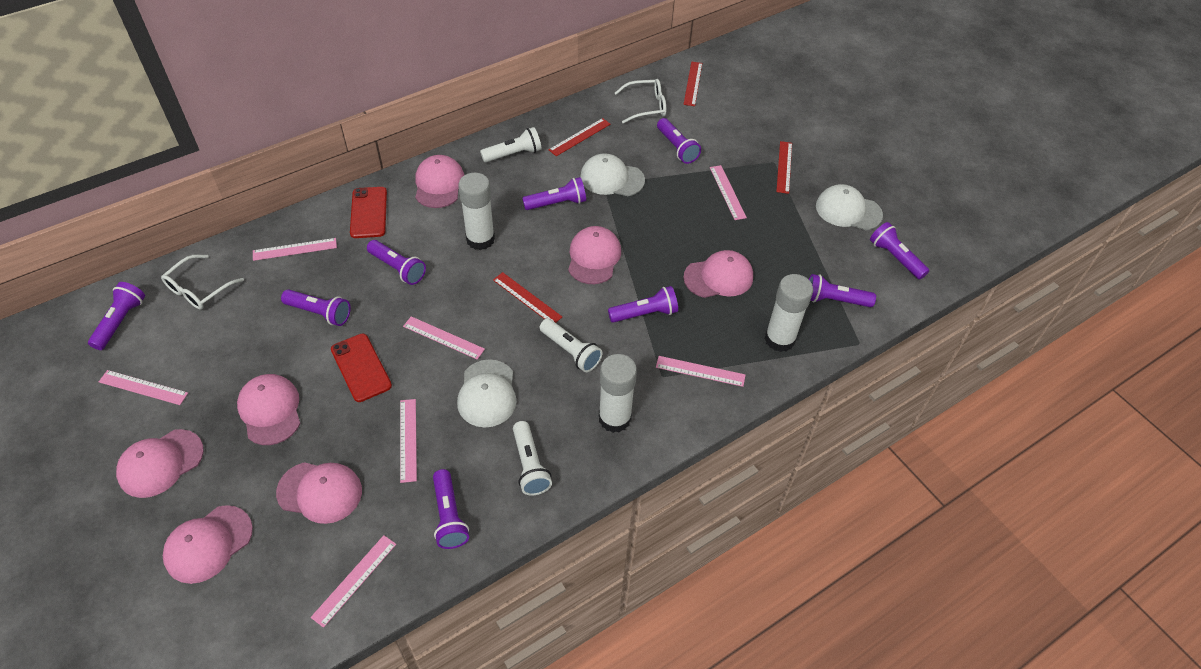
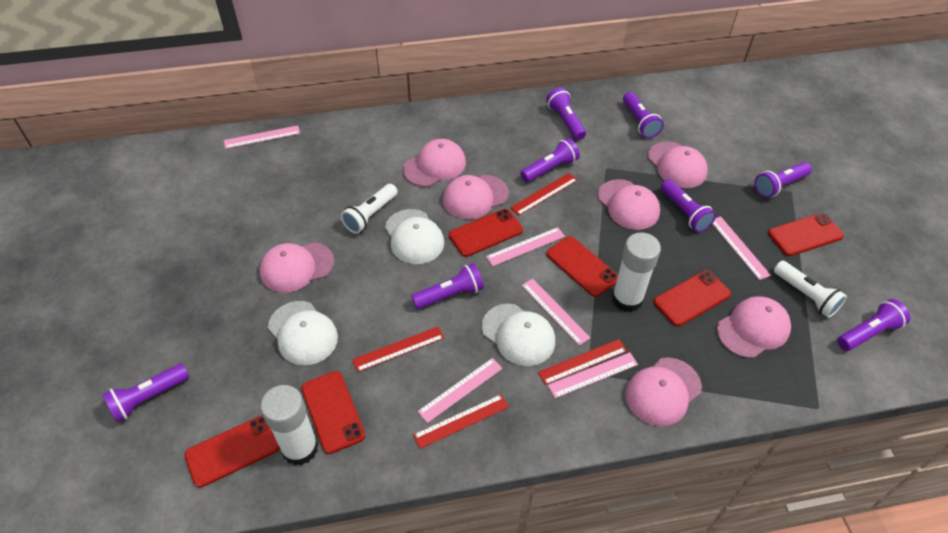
pink ruler: [99,370,188,405] [253,238,337,261] [311,535,396,628] [400,399,417,483] [403,316,485,360] [656,356,746,387] [710,165,747,220] = 7 -> [224,125,300,149] [417,358,503,423] [486,227,565,266] [522,279,590,346] [548,352,638,398] [712,216,771,280] = 6
purple flashlight: [88,282,145,350] [281,289,351,326] [367,240,426,285] [433,469,469,549] [522,177,586,210] [608,286,678,323] [657,118,701,164] [809,274,876,307] [870,222,929,280] = 9 -> [102,364,189,422] [411,263,484,309] [520,138,580,182] [546,87,586,140] [623,92,664,138] [661,179,716,232] [754,162,812,198] [837,299,910,351] = 8
red phone: [331,334,392,402] [350,187,387,238] = 2 -> [185,415,280,488] [301,371,365,454] [449,209,523,257] [546,236,618,297] [654,270,731,327] [768,213,844,256] = 6
white flashlight: [480,127,542,162] [513,421,552,496] [540,319,602,372] = 3 -> [341,184,398,234] [774,261,847,318] = 2
white glasses: [161,255,244,310] [615,79,666,124] = 2 -> none = 0
white glue stick: [458,173,495,250] [599,354,637,433] [765,274,813,352] = 3 -> [260,385,318,466] [612,233,661,312] = 2

